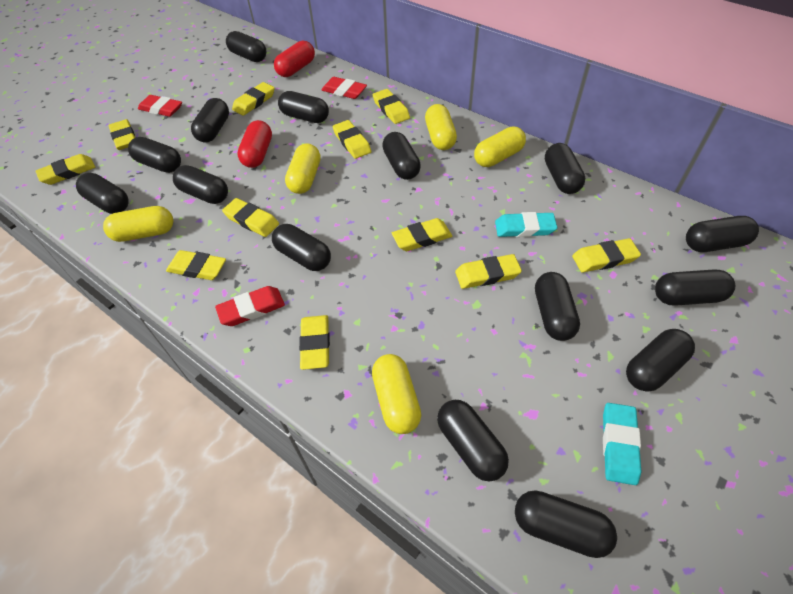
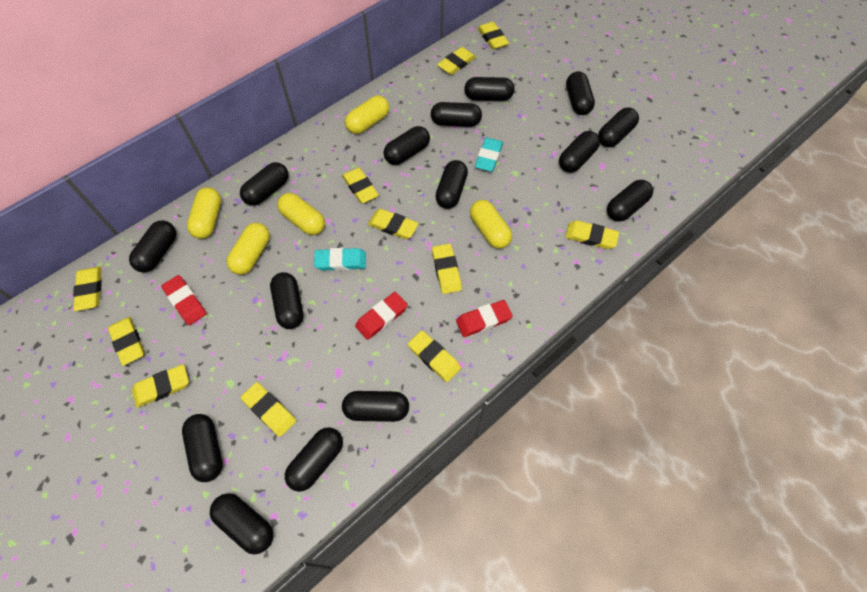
red capsule: [237,120,272,168] [274,41,315,77] = 2 -> none = 0

